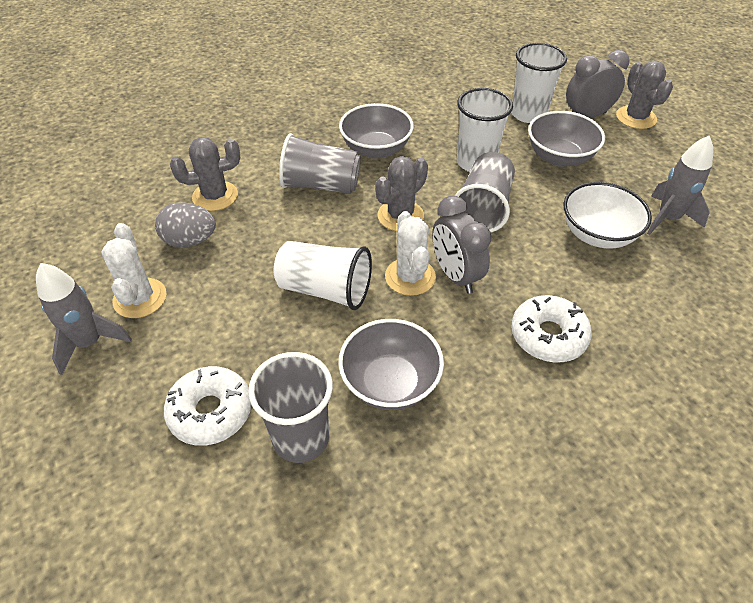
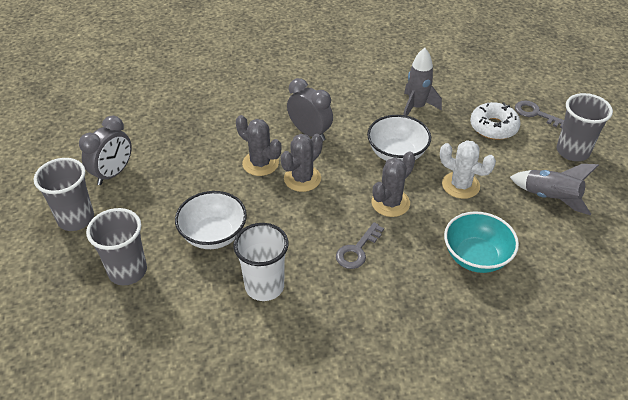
grey bowl: [338,319,444,410] [339,103,414,158] [528,111,605,167] = 3 -> none = 0
grey egg: [155,202,216,247] = 1 -> none = 0
grey key: none = 0 -> [336,222,384,269] [515,100,564,128] = 2
turquoise bowl: none = 0 -> [444,211,519,273] = 1
white bowl: [564,182,652,248] = 1 -> [175,191,247,249] [367,115,431,161] = 2
white cactus: [101,223,166,318] [385,211,436,296] = 2 -> [440,140,496,199] = 1
white cup: [274,241,372,310] [457,88,513,172] [511,43,567,123] = 3 -> [233,223,288,301] = 1
white donut: [164,366,251,446] [511,295,592,363] = 2 -> [470,102,521,140] = 1

